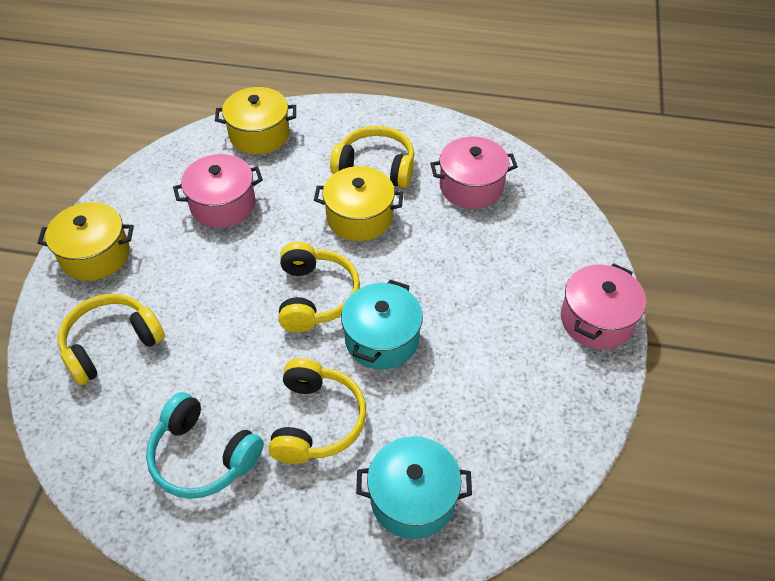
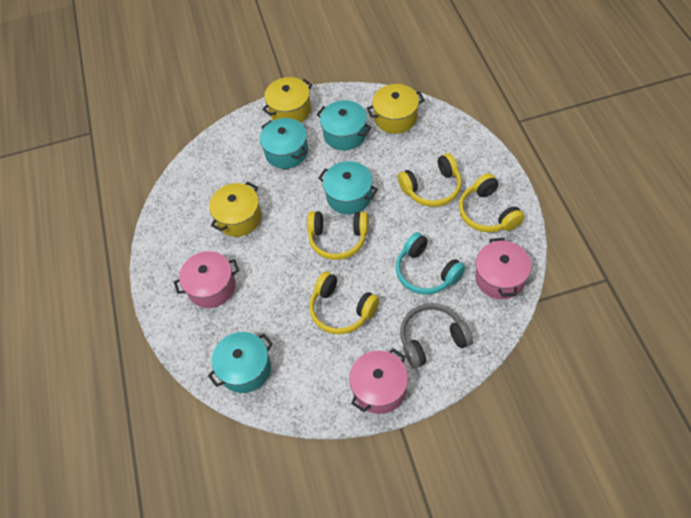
grey headphones: none = 0 -> [400,303,473,368] = 1
turquoise pot: [341,280,423,370] [356,436,472,539] = 2 -> [208,332,273,393] [260,118,308,169] [316,100,371,150] [318,161,378,215] = 4

